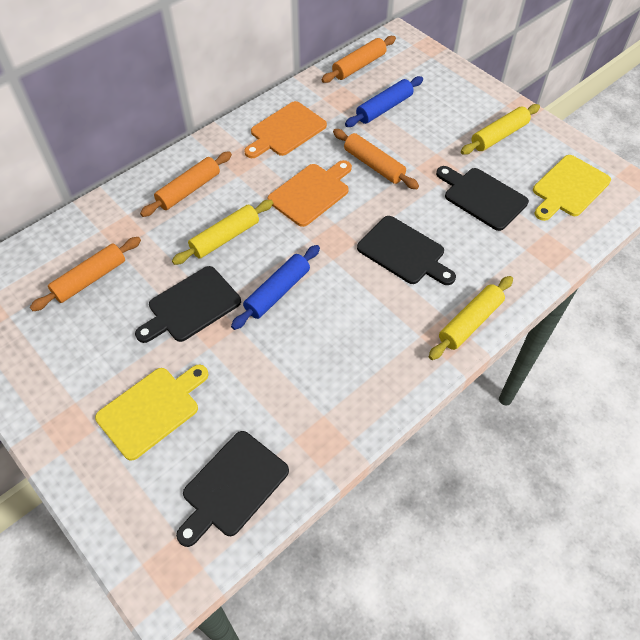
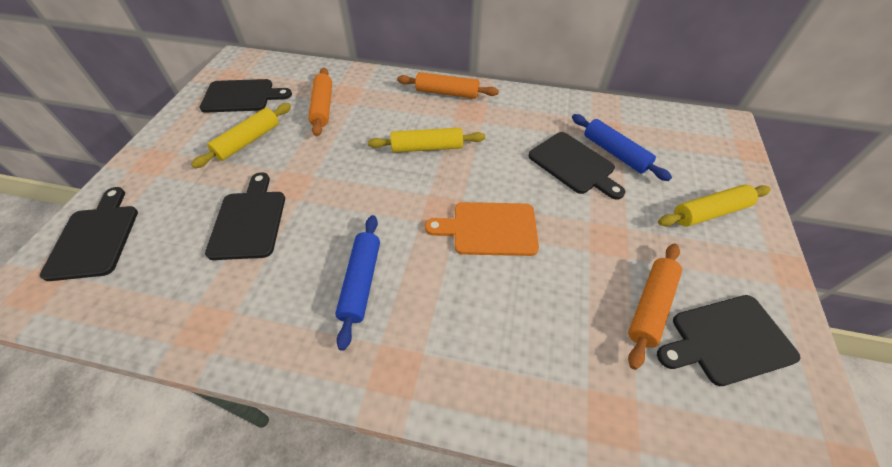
black cutting board: [135,266,241,343] [176,431,289,547] [357,216,456,285] [436,166,529,231] = 4 -> [40,187,138,281] [199,79,292,113] [205,172,285,260] [529,132,625,200] [657,295,800,386] = 5
orange cutting board: [244,101,327,158] [267,160,352,227] = 2 -> [425,202,539,256] = 1
orange rolling pin: [30,237,141,311] [140,151,232,217] [321,36,396,83] [333,129,419,189] = 4 -> [308,68,332,136] [397,72,499,99] [628,244,682,370] = 3
yellow cutting board: [95,364,209,461] [533,155,611,221] = 2 -> none = 0

